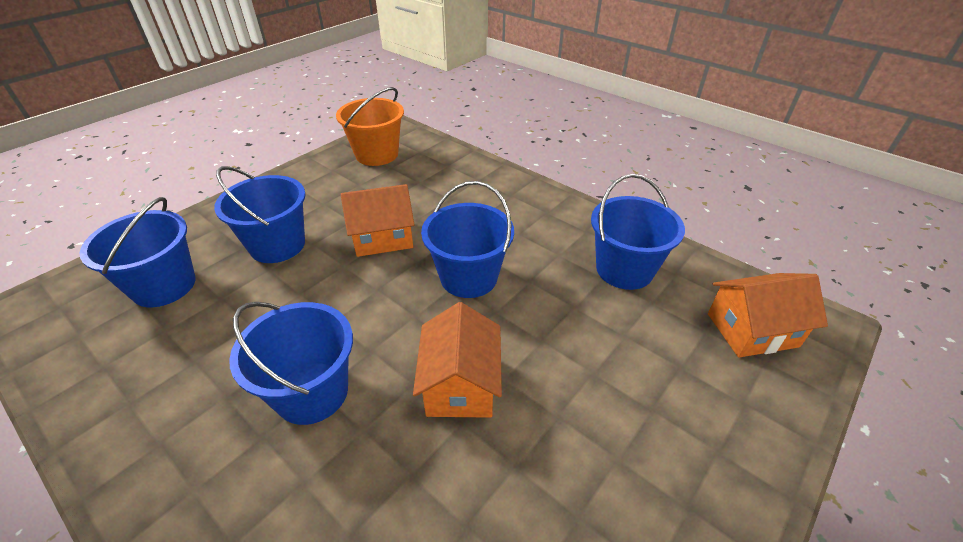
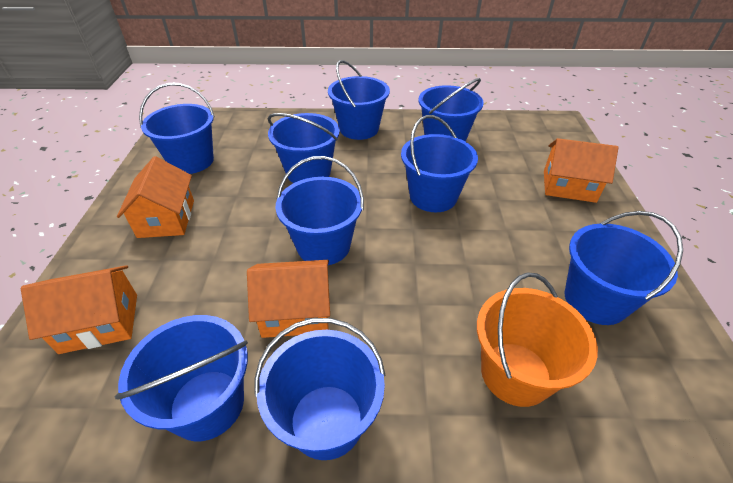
blue bucket: [80,197,196,307] [214,166,306,263] [229,302,353,425] [421,181,514,298] [591,174,685,290] = 5 -> [115,315,248,441] [139,83,215,174] [254,318,386,460] [268,113,340,183] [276,156,364,265] [328,60,390,140] [401,115,478,212] [418,78,484,142] [564,211,683,325] = 9
orange house: [341,184,414,257] [413,302,502,418] [708,273,828,358] = 3 -> [21,265,137,354] [117,156,194,238] [247,260,330,338] [544,138,619,203] = 4

